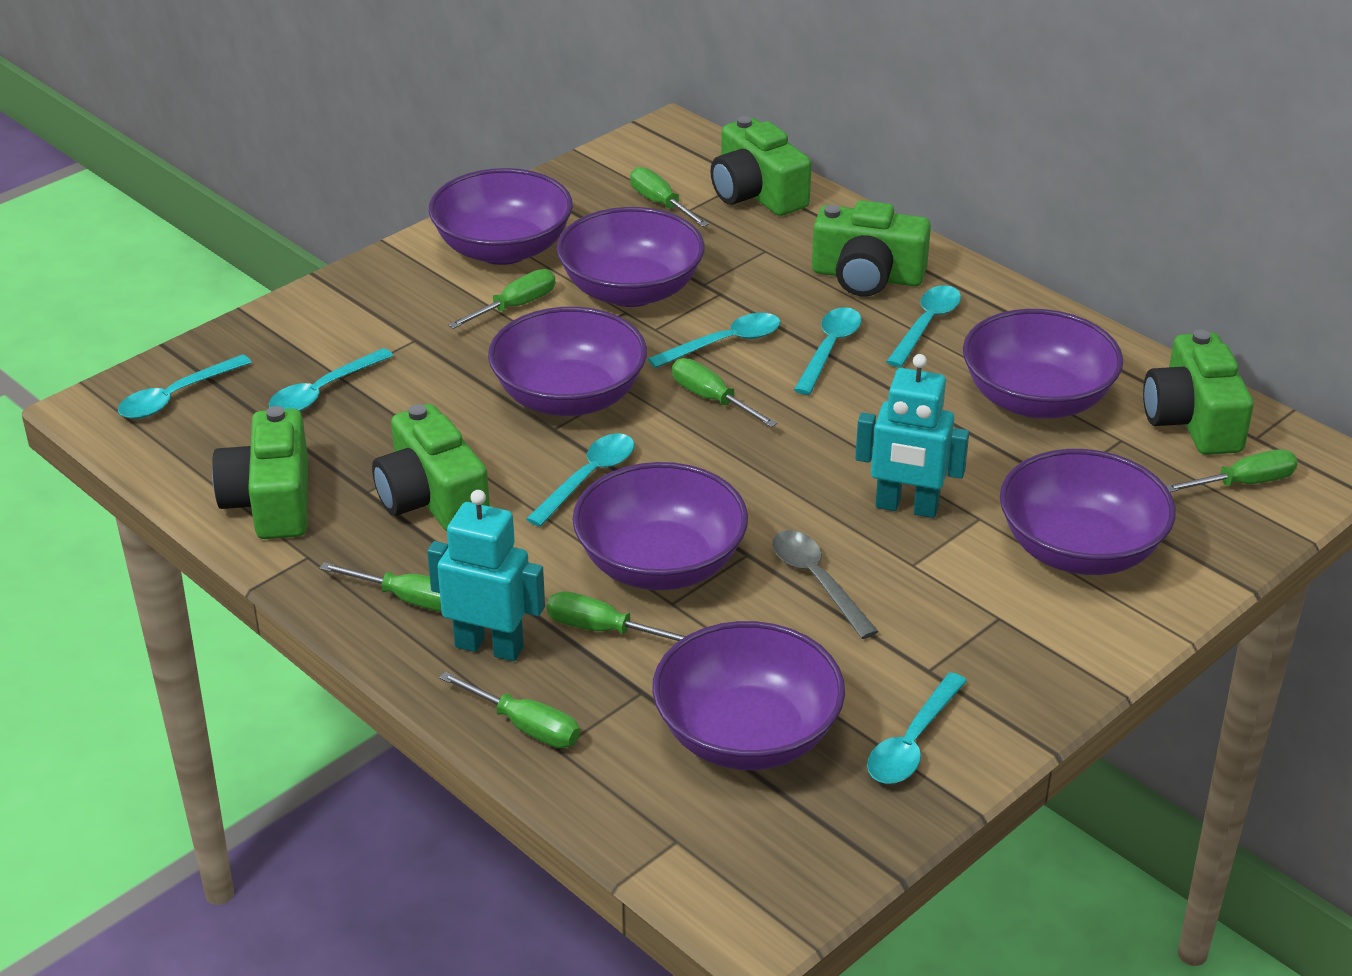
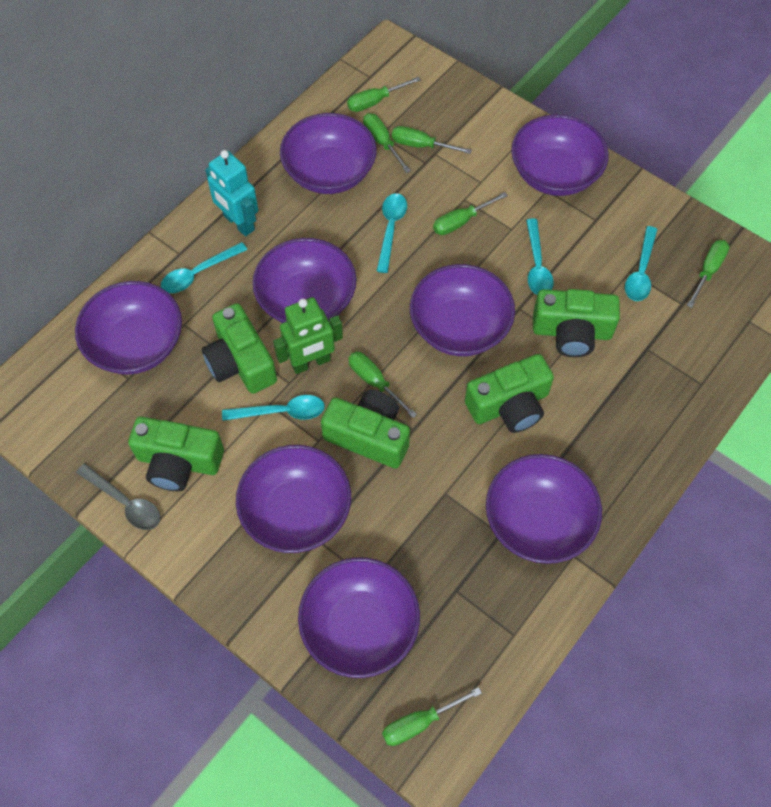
green robot: none = 0 -> [273,297,343,374] = 1
purple bowl: [429,168,573,265] [488,307,647,416] [556,207,705,307] [572,462,748,590] [652,621,845,770] [963,309,1123,419] [1000,449,1176,575] = 7 -> [75,281,182,374] [236,445,351,553] [252,238,357,323] [280,113,377,194] [298,557,420,678] [410,264,515,356] [486,454,602,564] [511,115,609,196] = 8
turquoise robot: [427,490,545,661] [855,354,969,518] = 2 -> [205,150,258,236] = 1
turquoise spoon: [118,354,252,419] [269,348,393,411] [526,434,634,527] [648,313,780,368] [794,307,862,395] [867,672,967,784] [886,285,961,367] = 7 -> [161,242,248,293] [222,395,325,421] [377,193,407,273] [526,219,554,295] [625,226,658,301] = 5

